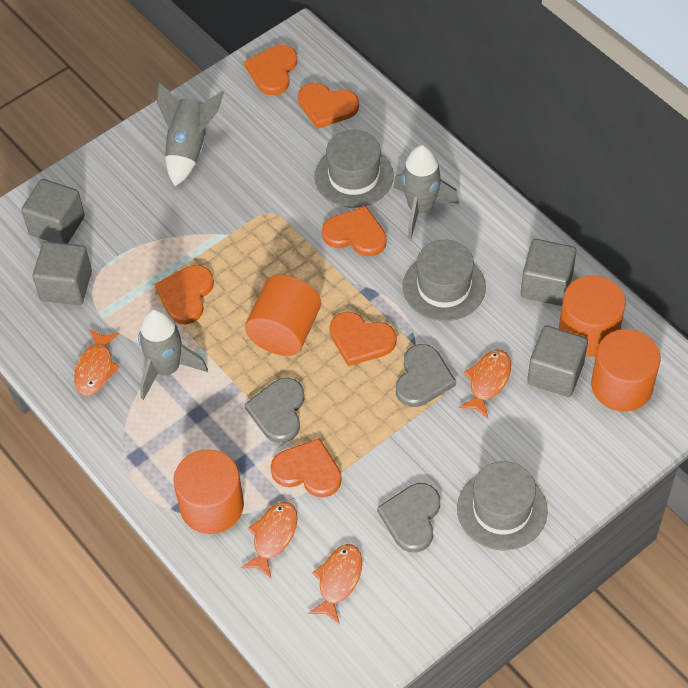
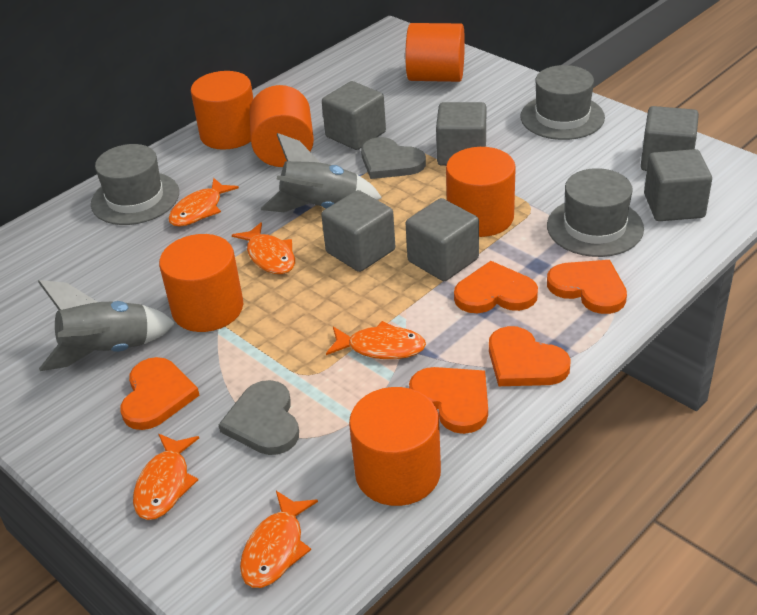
grey cube: [21,179,85,244] [33,241,92,305] [521,239,577,306] [527,326,588,397] = 4 -> [321,190,395,272] [322,81,386,150] [406,198,479,281] [436,102,486,166] [641,106,699,171] [644,149,712,221] = 6
grey heart: [244,378,305,443] [377,483,440,553] [396,344,456,407] = 3 -> [218,380,299,455] [361,137,426,179] = 2
grey rocket: [138,309,208,400] [157,82,224,186] [393,145,459,240] = 3 -> [38,280,175,371] [261,133,382,212] = 2
orange cylinder: [174,449,244,534] [245,275,321,356] [559,275,626,357] [591,329,661,412] = 4 -> [159,234,243,332] [191,71,253,150] [250,85,314,167] [349,387,441,506] [405,23,465,82] [446,147,516,237] = 6
orange fish: [74,329,120,396] [240,502,298,579] [307,544,362,624] [458,350,511,418] = 4 -> [133,434,199,520] [168,178,239,227] [232,222,295,274] [240,491,318,588] [326,321,426,359] = 5
orange heart: [155,265,214,324] [244,45,297,95] [270,438,342,498] [298,83,359,129] [322,206,387,257] [330,312,396,366] = 6 -> [120,357,200,430] [409,367,488,434] [454,261,538,313] [489,326,571,386] [547,260,627,314] = 5

